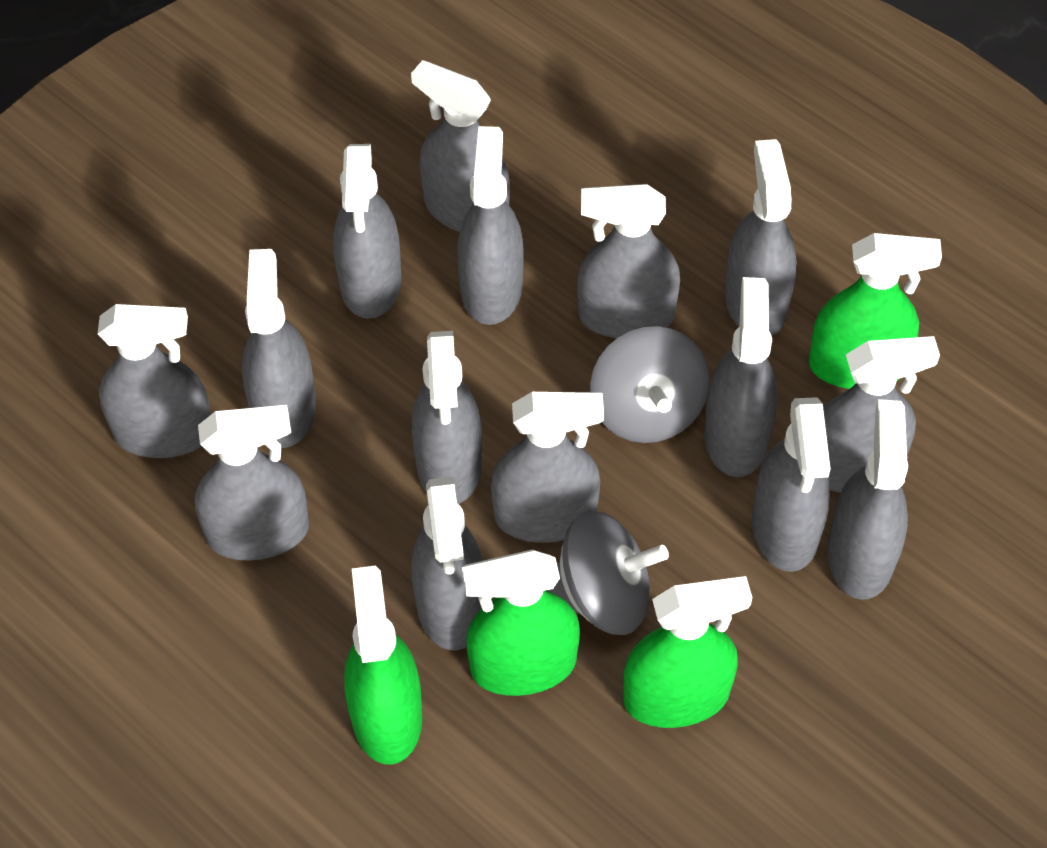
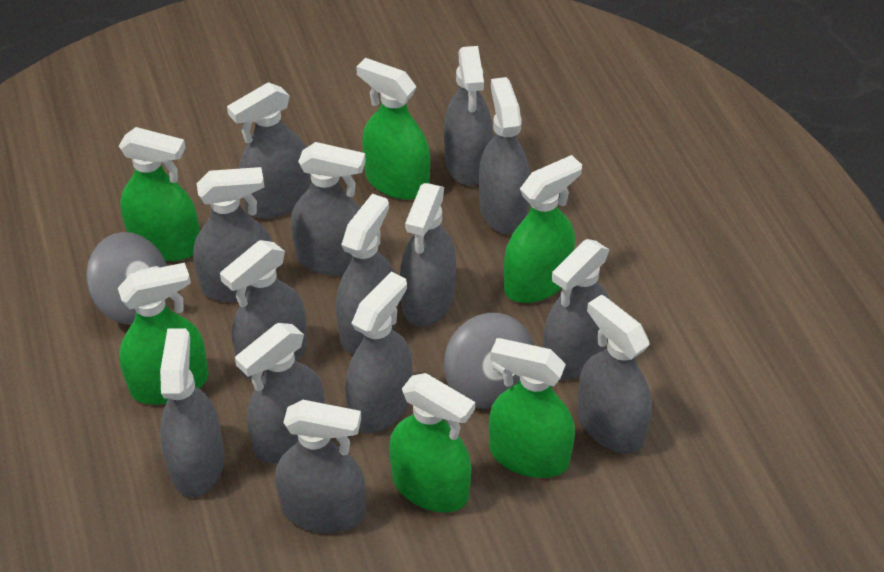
green spray bottle: [344,565,422,764] [462,550,580,696] [623,576,752,728] [809,233,942,389] = 4 -> [118,263,209,404] [119,127,200,261] [356,58,430,200] [389,373,475,513] [489,338,575,478] [504,155,582,303] = 6
grey spray bottle: [98,304,211,458] [195,405,309,560] [242,249,316,448] [333,144,402,319] [411,60,510,232] [411,477,483,650] [412,331,482,504] [457,126,524,325] [491,392,604,543] [577,184,680,338] [704,277,777,477] [725,139,796,335] [752,397,831,572] [823,336,940,492] [827,399,908,600] = 15 -> [160,328,224,497] [193,167,272,302] [220,240,307,380] [227,82,310,218] [235,323,325,463] [275,400,366,533] [291,142,366,276] [336,194,397,354] [345,271,412,434] [400,183,456,327] [444,46,493,186] [479,77,530,234] [543,239,610,380] [577,294,652,454] = 14

